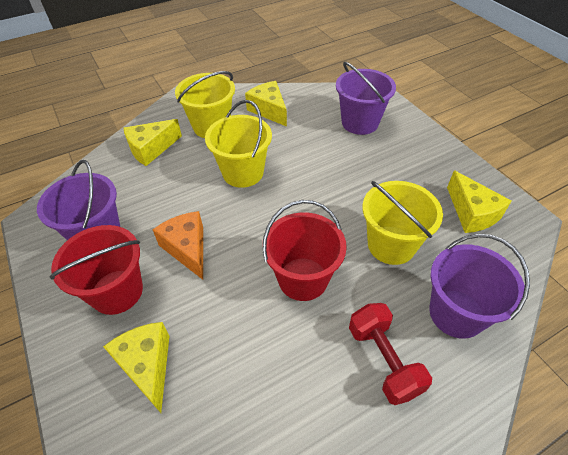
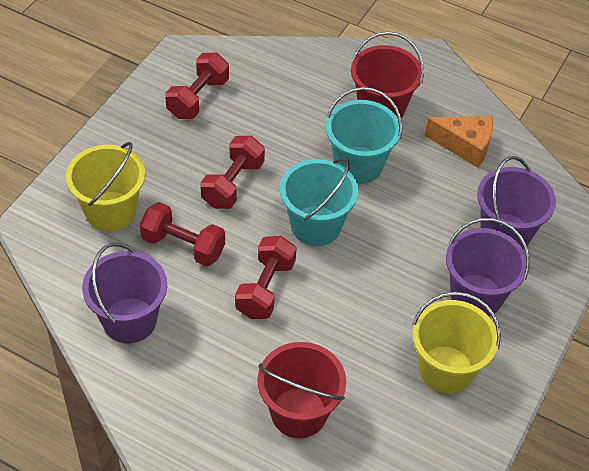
red dumbbell: [349,303,432,405] = 1 -> [140,202,225,267] [165,53,229,119] [200,136,265,209] [235,236,296,319] = 4
turquoise bucket: none = 0 -> [280,158,358,246] [326,87,402,184] = 2
yellow bucket: [175,71,235,138] [205,100,272,188] [362,181,443,265] = 3 -> [66,142,145,232] [412,292,501,394] = 2
yellow cheese: [103,322,169,413] [123,119,182,166] [245,81,287,127] [447,170,511,233] = 4 -> none = 0

